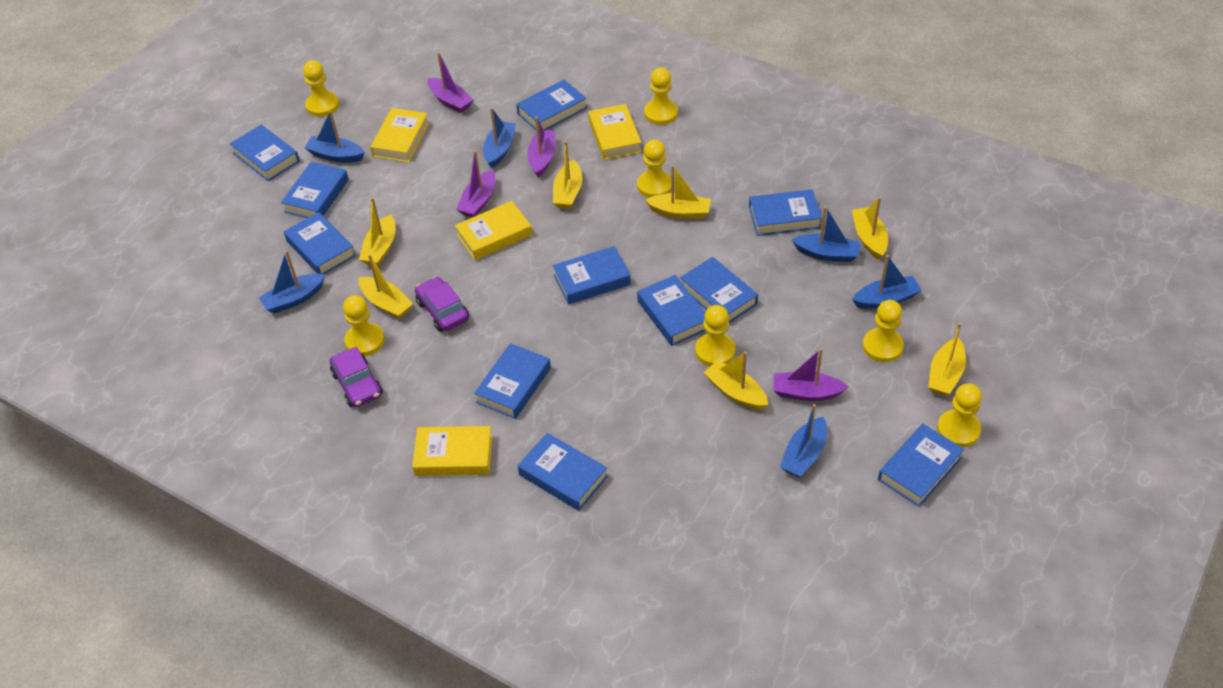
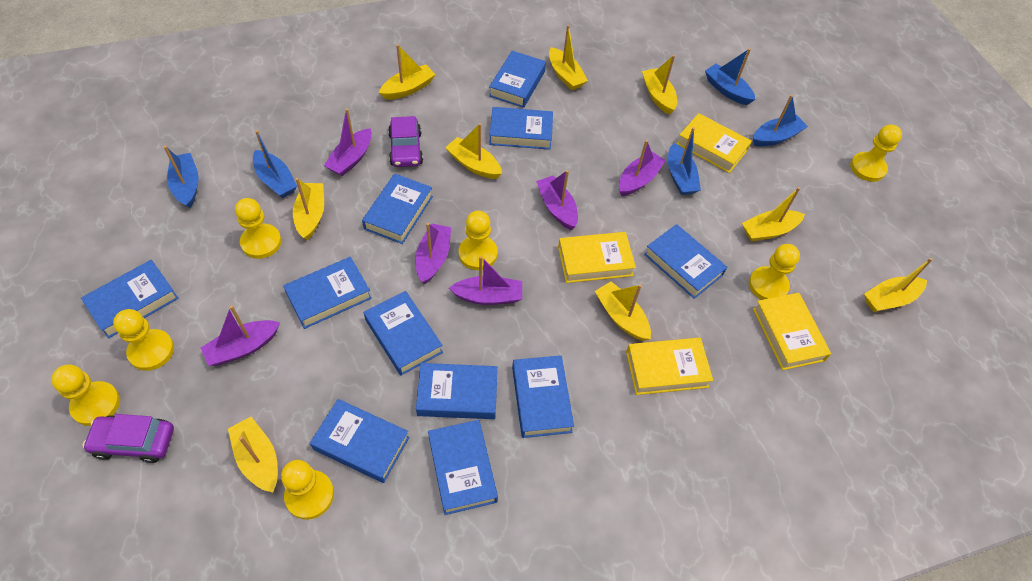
blue boat: [259,250,325,314] [304,111,365,163] [483,108,516,168] [780,404,827,478] [792,206,861,262] [852,255,921,309] = 6 -> [164,146,199,208] [253,130,297,198] [668,127,701,195] [705,48,755,105] [753,95,808,146] = 5
purple boat: [428,52,474,113] [456,150,496,217] [527,116,556,177] [773,348,849,401] = 4 -> [201,305,280,366] [324,108,372,176] [415,223,451,284] [449,256,522,305] [536,170,578,230] [619,140,666,196] = 6
yellow boat: [359,197,395,266] [359,254,413,319] [553,141,582,209] [645,165,711,219] [704,352,768,410] [852,197,888,260] [928,323,966,396] = 7 -> [228,417,278,493] [293,178,324,240] [379,44,436,100] [445,123,502,179] [549,25,588,90] [595,281,651,341] [642,55,677,115] [742,187,805,242] [864,258,933,312] = 9

